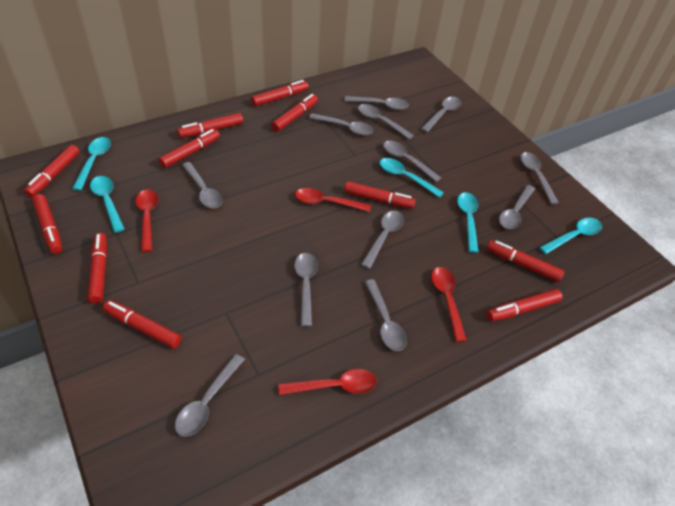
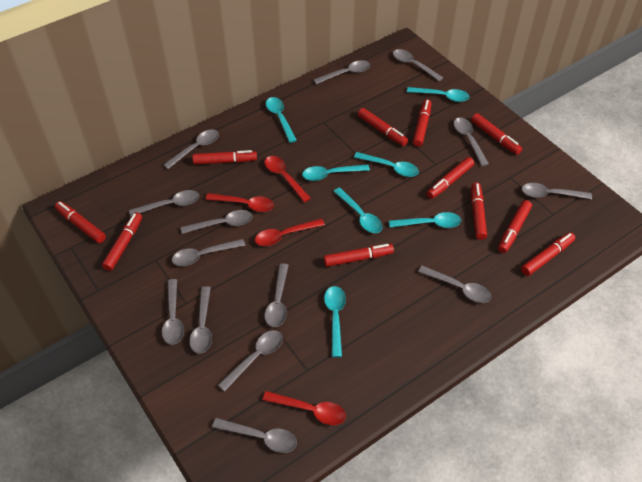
grey spoon: [175,354,245,437] [182,162,223,208] [294,253,318,327] [309,113,374,136] [344,96,409,110] [358,104,414,140] [361,211,404,269] [365,279,407,351] [383,141,441,182] [421,97,461,132] [499,185,535,229] [520,152,559,205] = 12 -> [129,190,199,217] [162,279,184,345] [163,129,219,169] [172,239,245,266] [181,210,252,234] [189,286,212,354] [212,418,297,453] [218,330,283,392] [265,263,289,327] [314,60,370,84] [393,49,443,81] [418,266,491,303] [454,118,489,166] [522,183,592,199] = 14
turquoise spoon: [72,137,111,191] [90,176,125,233] [380,158,444,198] [457,192,479,253] [539,218,602,254] = 5 -> [266,97,297,143] [302,165,370,181] [324,286,346,357] [333,187,382,233] [354,152,419,177] [389,212,461,228] [407,87,470,102] = 7

